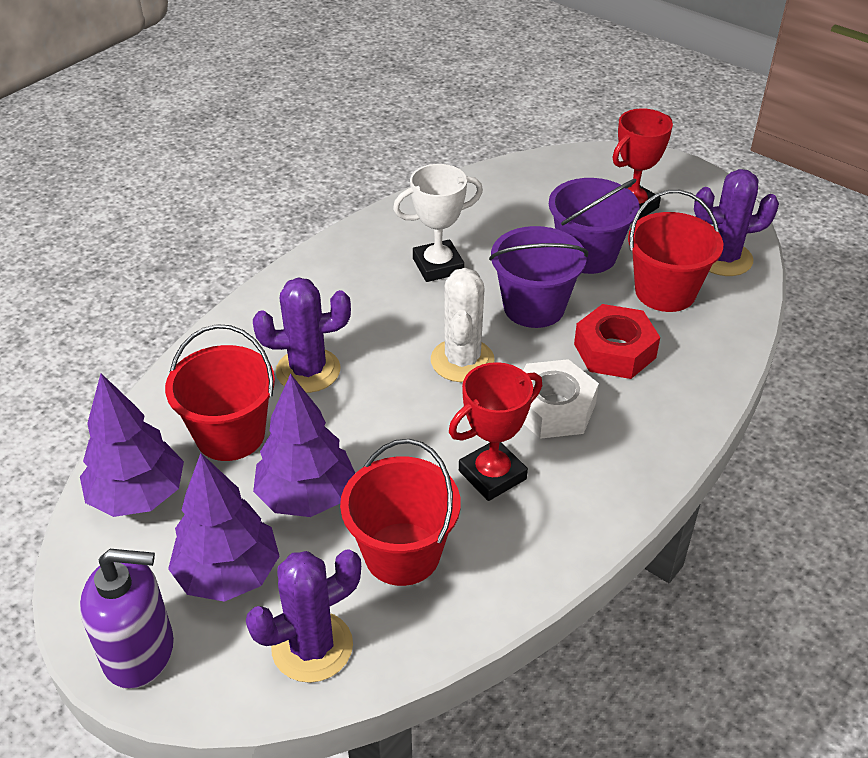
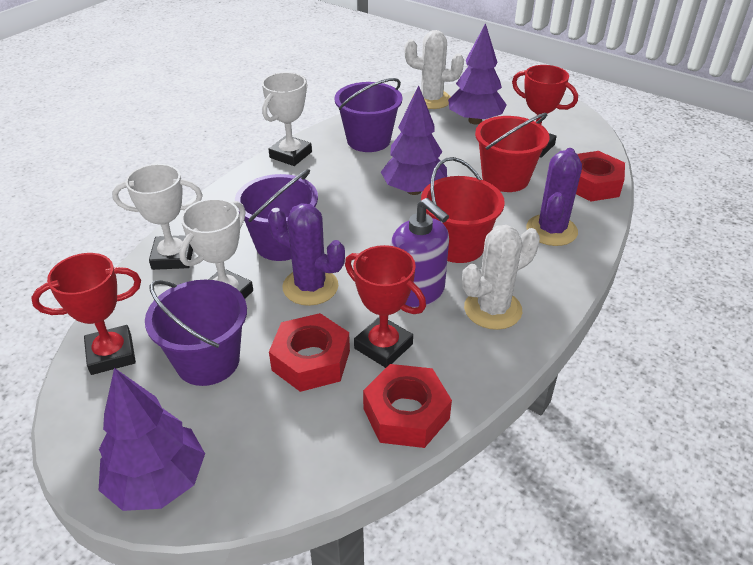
purple bucket: [489,226,588,328] [549,178,640,274] = 2 -> [145,280,247,386] [235,169,318,261] [334,78,402,152] = 3
purple cactus: [246,549,361,683] [253,277,351,393] [694,169,779,276] = 3 -> [268,203,345,306] [526,148,582,246] = 2
red bucket: [165,324,275,461] [340,439,461,586] [628,190,723,312] = 3 -> [421,157,505,263] [475,113,549,192] = 2
red nut: [574,304,660,379] = 1 -> [269,313,350,392] [363,364,452,448] [576,151,625,201] = 3
red trophy: [449,362,542,501] [612,108,673,220] = 2 -> [31,253,141,375] [345,245,426,368] [512,65,578,158] = 3
white cactus: [431,268,495,382] = 1 -> [404,30,464,109] [462,225,540,330] = 2
white nut: [523,359,599,439] = 1 -> none = 0
white trophy: [393,164,483,282] = 1 -> [112,164,203,270] [179,199,253,299] [262,72,312,166] = 3

